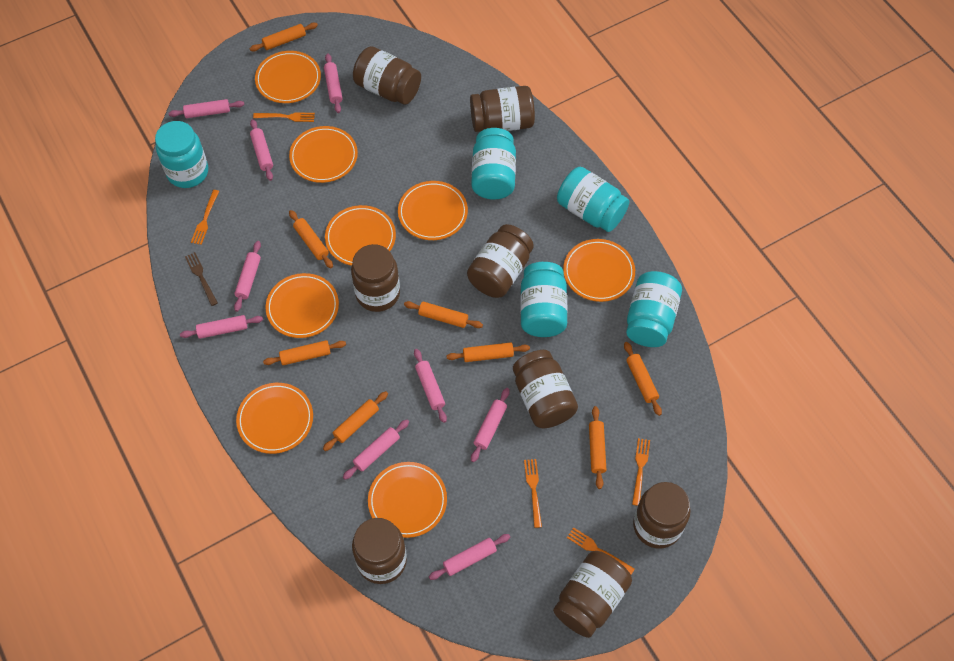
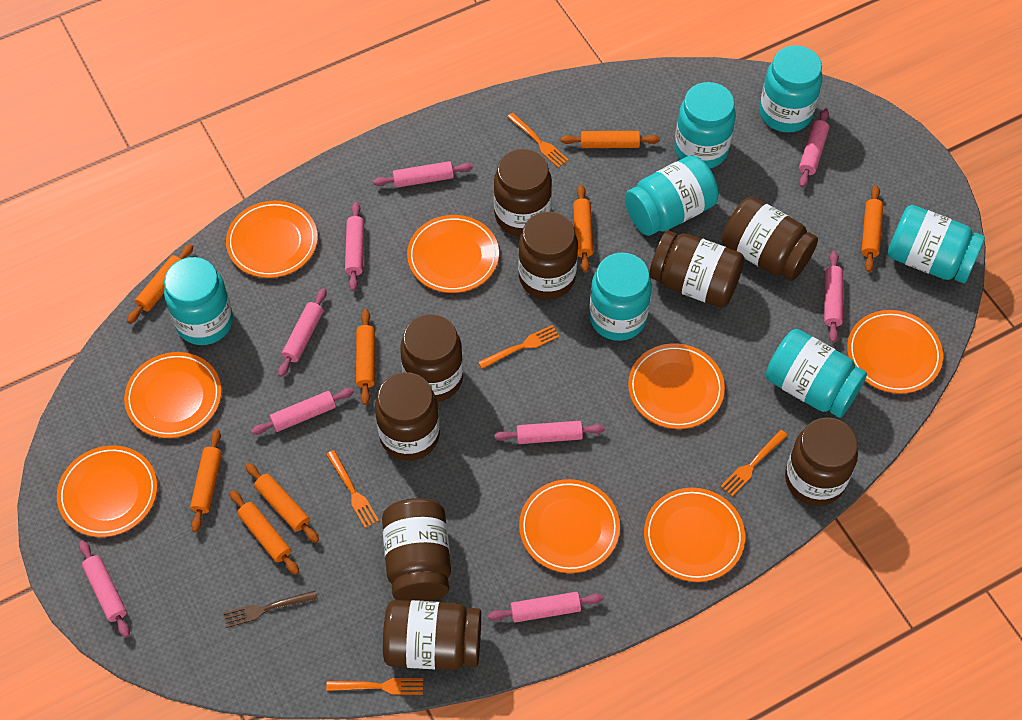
brown jar: [351,244,400,312] [352,518,407,584] [353,46,421,105] [467,224,534,298] [470,86,535,132] [513,350,578,428] [553,551,632,638] [633,482,691,548] = 8 -> [375,372,440,461] [382,498,451,601] [383,600,481,670] [400,314,463,402] [494,149,552,236] [518,212,578,300] [649,230,744,308] [722,196,818,281] [785,417,858,506] = 9
turquoise jar: [155,121,208,188] [471,128,516,200] [521,262,568,337] [557,167,629,232] [626,271,682,347] = 5 -> [164,257,233,345] [589,253,652,341] [625,155,719,236] [675,82,736,169] [760,45,822,133] [766,329,867,418] [888,205,985,283] = 7

